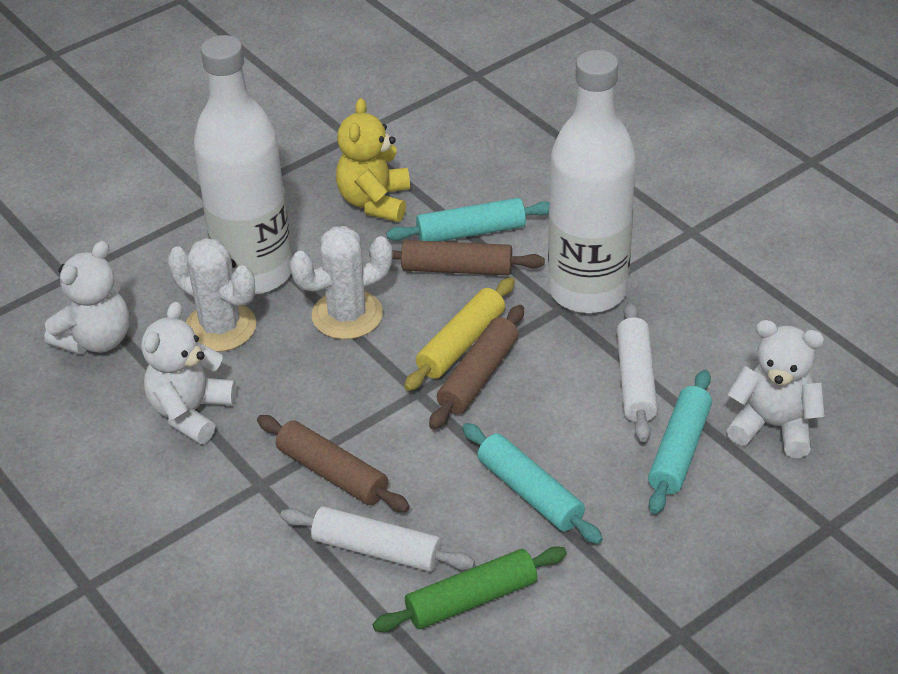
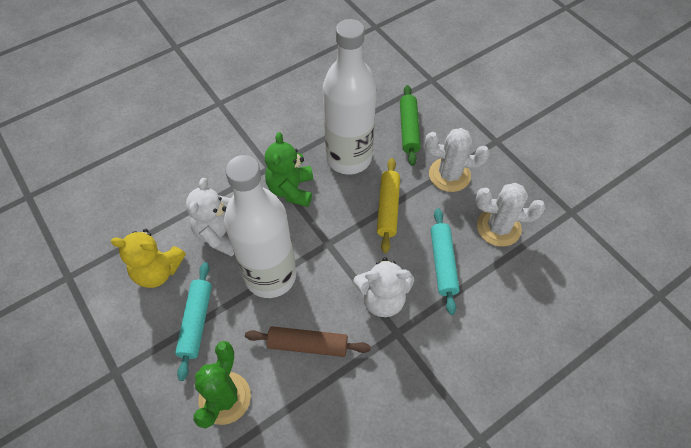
brown rolling pin: [257,415,410,512] [369,240,545,275] [429,305,524,430] = 3 -> [245,326,371,357] = 1
green cactus: none = 0 -> [193,341,251,429] = 1
green teddy bear: none = 0 -> [265,132,313,207] = 1
turquoise rolling pin: [386,198,550,242] [462,423,603,544] [648,370,712,514] = 3 -> [175,262,212,381] [431,208,460,315] = 2
white rolling pin: [280,507,475,572] [617,301,658,442] = 2 -> none = 0
white teddy bear: [45,241,129,355] [142,302,237,444] [727,320,825,458] = 3 -> [186,178,234,256] [353,257,414,317] = 2

